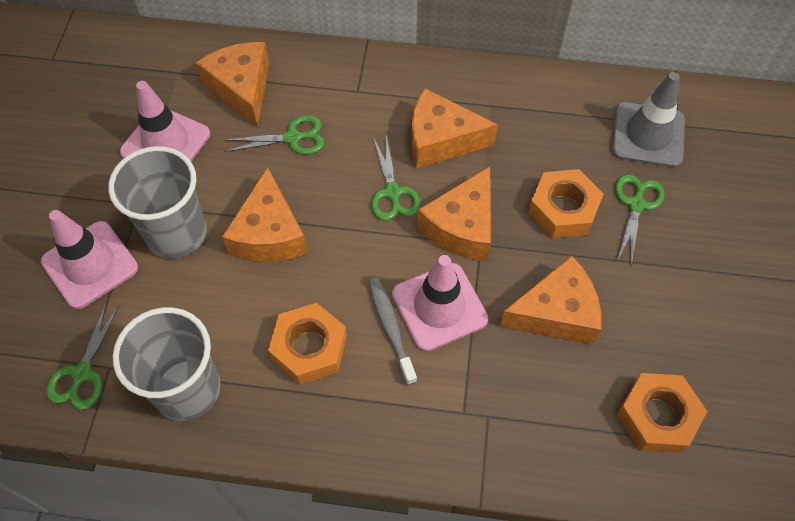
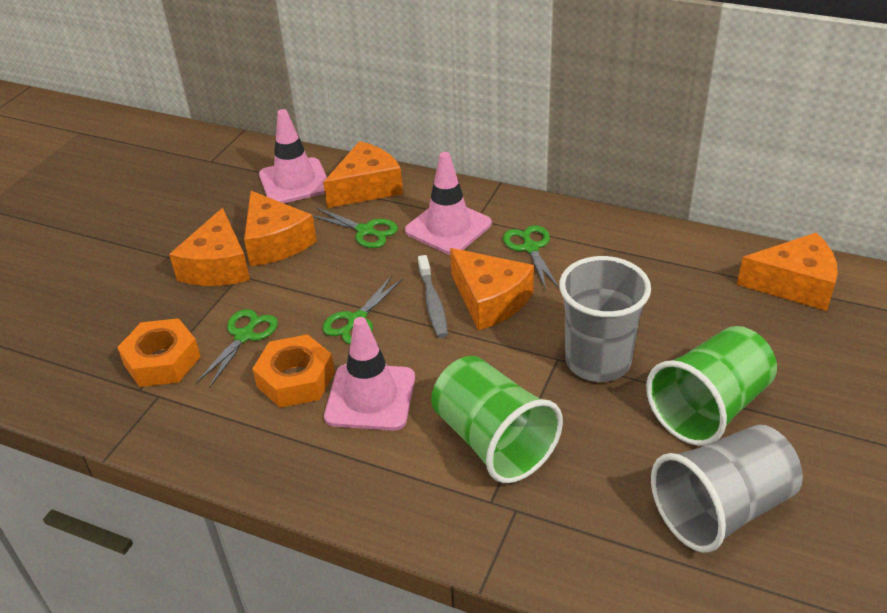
green cup: none = 0 -> [431,356,563,483] [646,326,777,446] = 2
grey traffic cone: [611,72,685,168] = 1 -> none = 0
orange nut: [268,303,347,385] [528,169,603,238] [617,373,707,453] = 3 -> [117,318,201,387] [252,334,335,408] = 2

